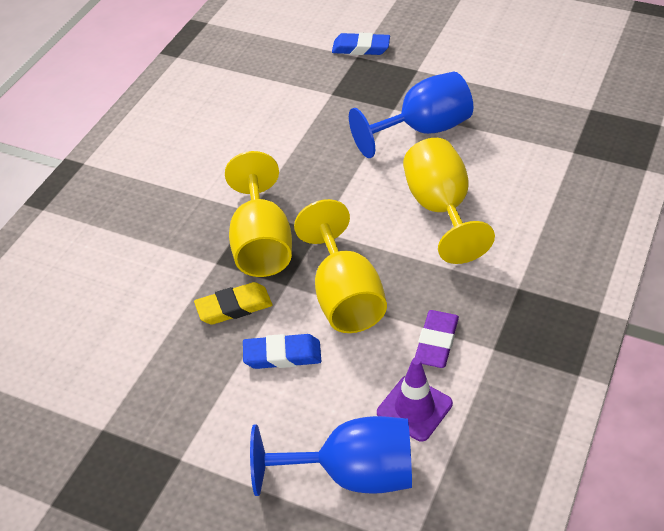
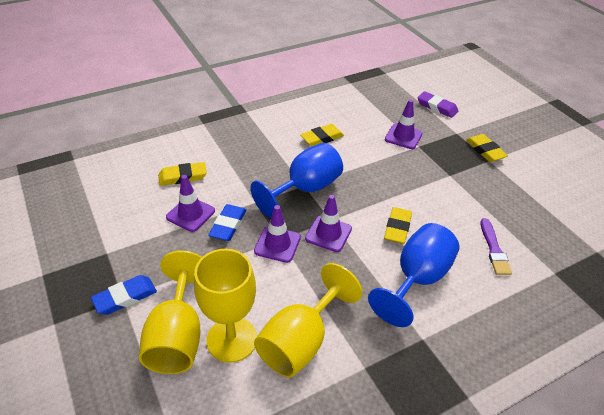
purple brush: none = 0 -> [480,218,512,275] = 1
purple traffic cone: [377,357,453,441] = 1 -> [166,175,215,232] [254,205,301,263] [305,195,352,252] [385,99,423,149] = 4
yellow eraser: [194,282,272,325] = 1 -> [158,162,207,186] [300,124,344,146] [384,207,412,244] [466,134,508,162] = 4

